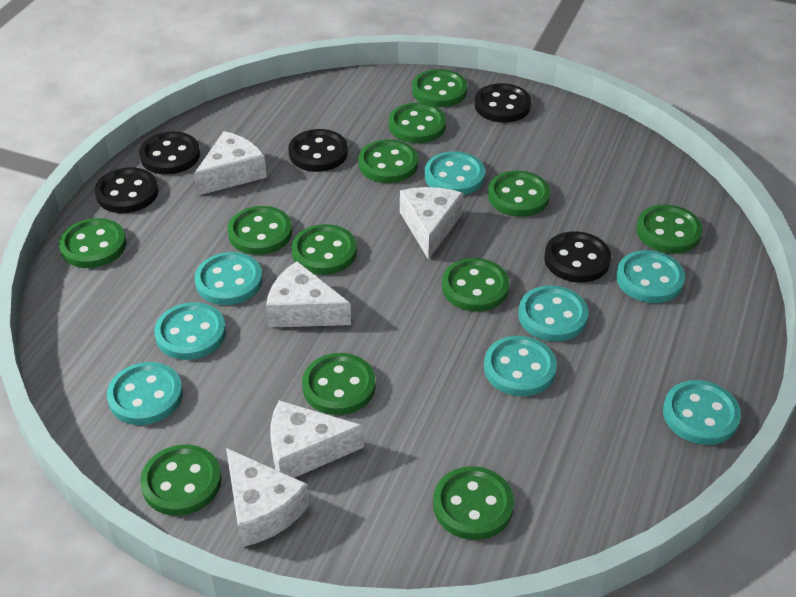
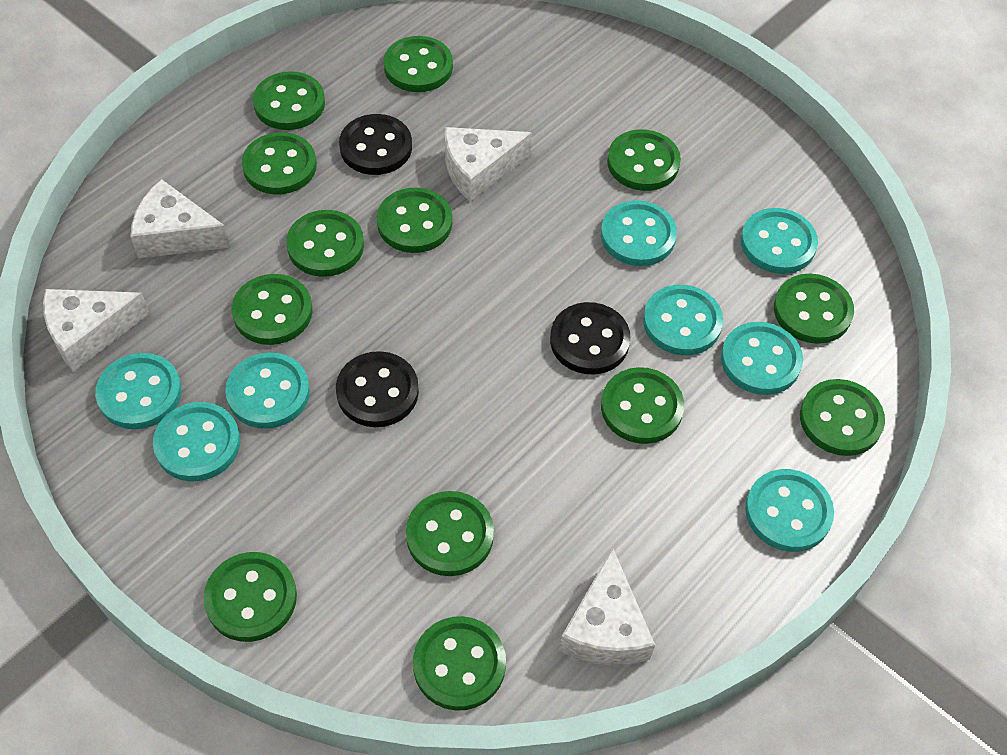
black button: [95,167,158,213] [139,132,200,175] [288,129,348,172] [474,83,531,123] [544,231,611,283] = 5 -> [336,351,419,427] [339,114,412,175] [550,302,631,374] = 3
green button: [59,218,126,268] [140,445,222,516] [227,206,292,255] [291,224,357,275] [302,353,376,415] [358,140,418,183] [389,103,446,143] [412,69,467,107] [433,466,514,540] [442,258,510,312] [488,171,550,217] [636,205,703,254] = 12 -> [203,552,297,642] [231,274,313,345] [242,132,317,194] [253,71,325,130] [286,210,364,277] [377,187,452,253] [384,36,453,92] [406,491,494,576] [413,616,506,710] [601,367,684,444] [607,129,681,191] [774,274,854,344] [800,379,885,456] = 13
white cheese: [194,131,267,196] [226,448,310,547] [266,261,351,328] [270,400,364,478] [400,187,463,260] = 5 -> [43,289,149,372] [130,179,230,258] [445,127,532,202] [559,548,655,665] = 4

